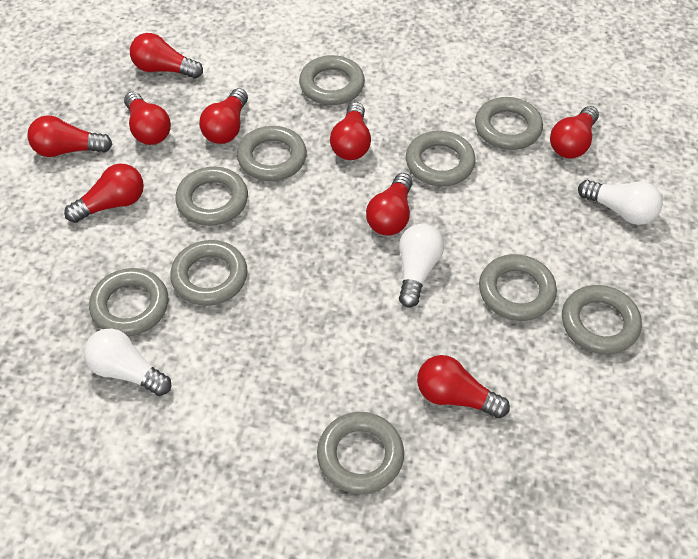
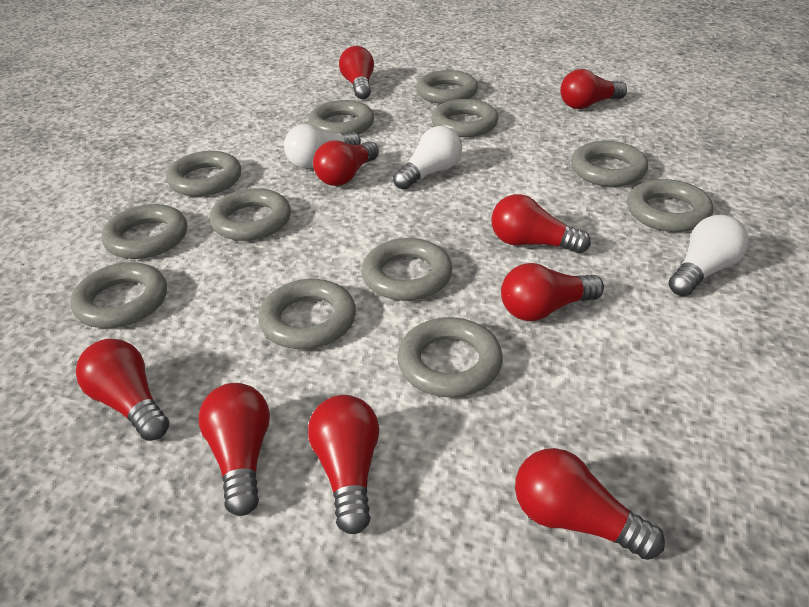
grey ring: [89,268,168,336] [170,240,248,306] [175,167,248,226] [237,126,307,181] [299,55,365,105] [317,412,404,494] [406,131,476,186] [475,97,543,150] [479,254,557,321] [562,285,642,354] = 10 -> [70,262,167,328] [102,204,187,259] [166,151,241,196] [209,188,291,241] [258,279,356,349] [308,100,374,135] [362,238,452,301] [397,317,503,397] [416,70,478,104] [431,99,498,137] [571,141,648,187] [627,179,713,232] = 12

